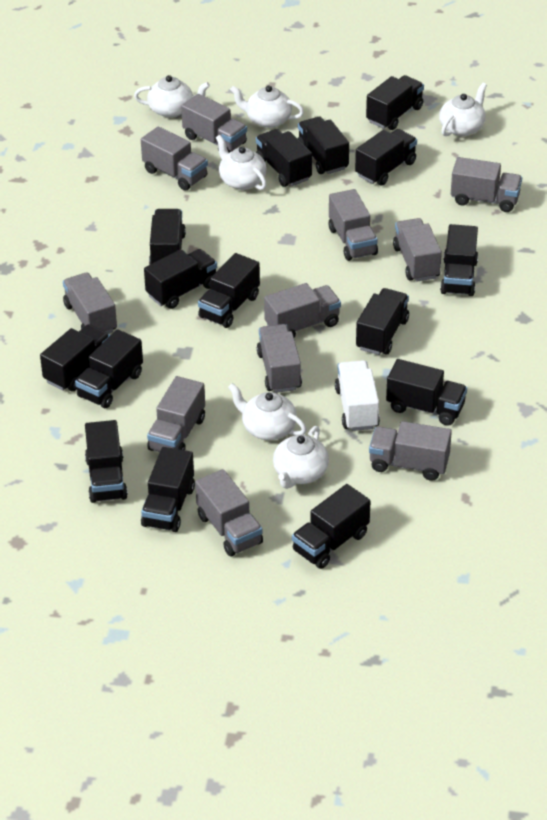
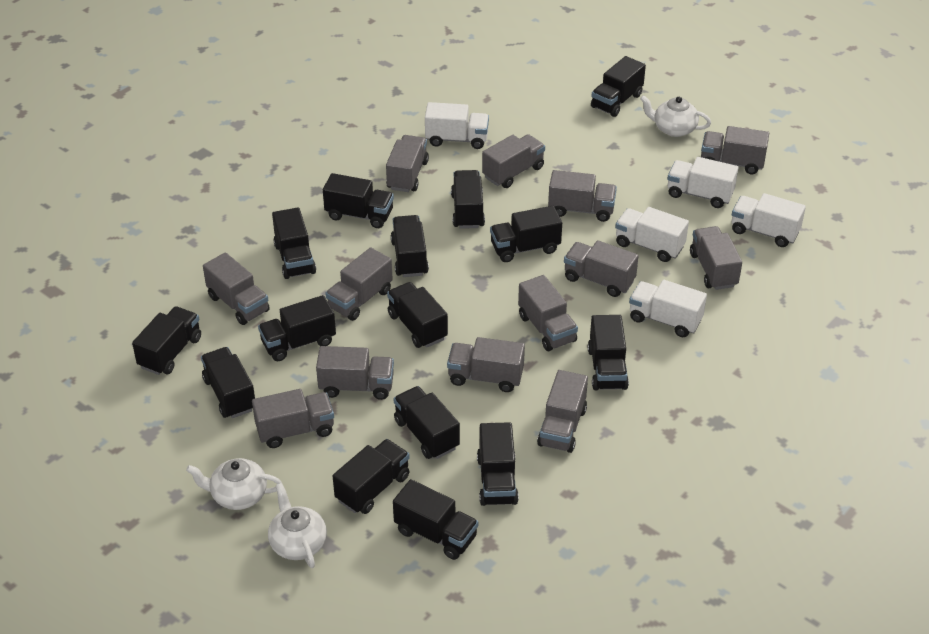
grey truck: [63,273,117,334] [141,126,208,191] [147,376,205,452] [181,94,247,153] [195,469,263,556] [257,324,302,393] [264,283,341,338] [329,189,378,261] [369,421,452,481] [393,218,442,281] [451,157,522,212] = 11 -> [203,252,270,325] [252,389,334,448] [316,346,394,400] [325,247,393,321] [386,135,429,192] [447,337,525,392] [482,134,545,188] [518,275,578,351] [537,370,588,453] [548,170,617,222] [564,240,638,297] [690,226,742,290] [701,126,769,174] = 13
white teapot: [134,75,210,118] [216,135,267,190] [228,383,306,440] [230,85,304,128] [273,426,329,489] [439,83,487,136] = 6 -> [186,458,282,510] [268,483,327,568] [640,95,711,137] = 3
white truck: [335,360,380,431] = 1 -> [425,102,489,149] [615,207,689,262] [629,280,707,337] [667,157,738,208] [732,193,806,247] = 5

